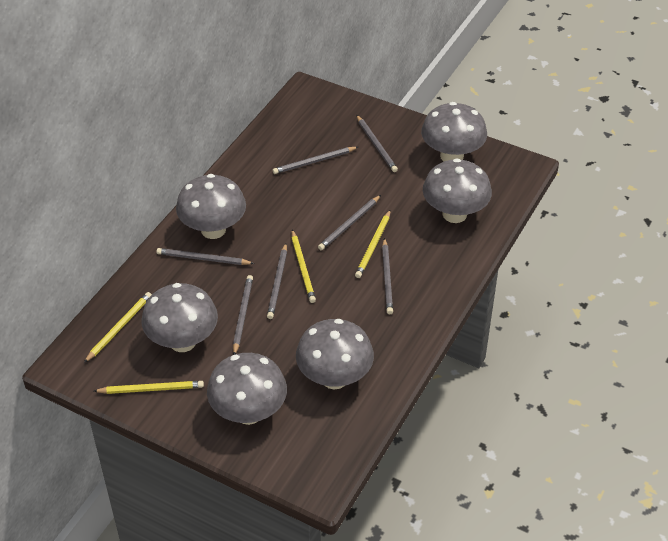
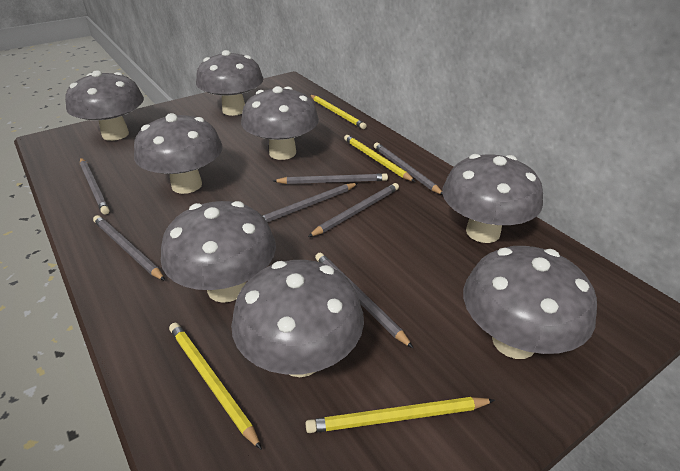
grey mushroom: [141,283,218,352] [176,174,246,239] [207,353,287,425] [296,319,374,390] [421,102,487,161] [423,159,492,223] = 6 -> [65,71,144,141] [134,113,223,194] [161,201,276,303] [196,50,263,116] [231,260,364,377] [241,86,319,160] [442,154,543,243] [463,246,597,359] = 8

